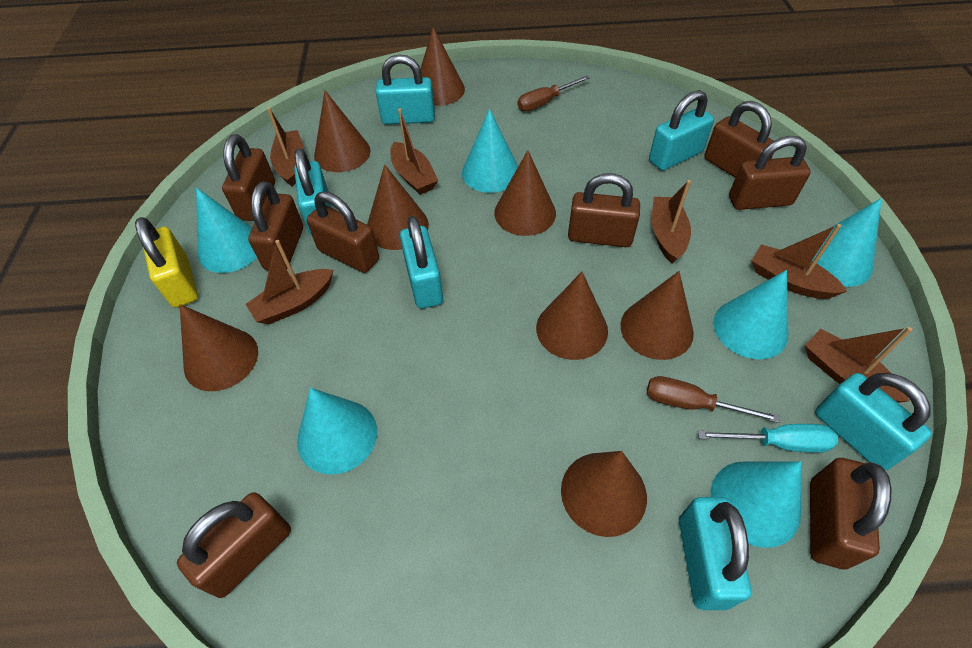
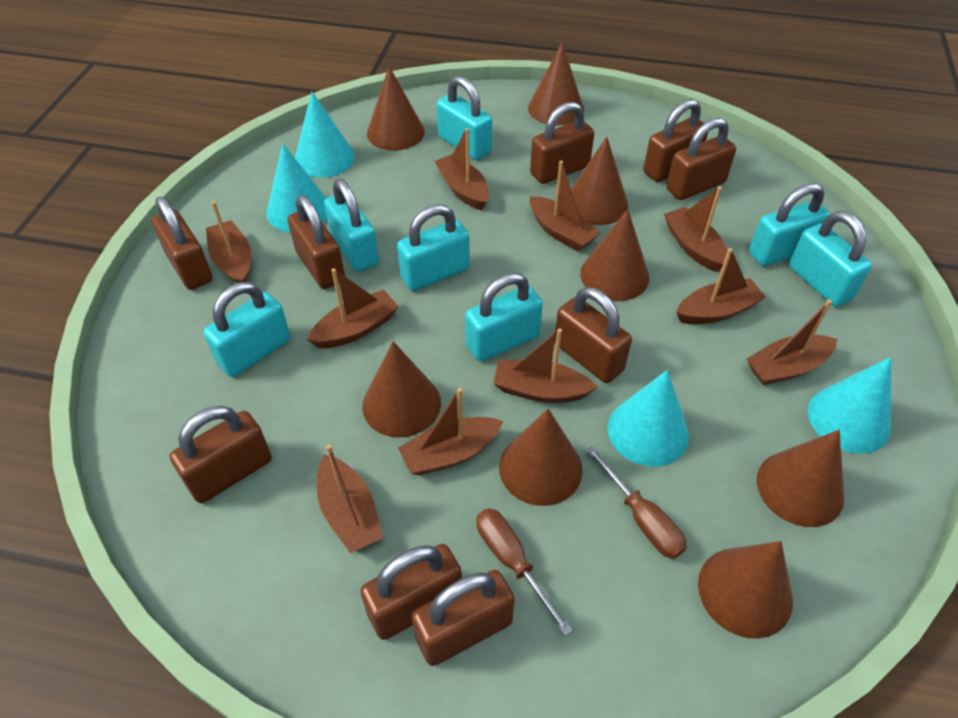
brown boat: [245,240,333,325] [267,108,304,187] [390,108,438,195] [652,180,691,264] [752,224,847,299] [805,327,913,403] = 6 -> [206,201,251,283] [307,268,399,348] [317,444,383,553] [398,388,503,475] [435,128,489,210] [493,328,597,403] [530,161,601,251] [664,186,727,272] [676,248,766,324] [747,300,837,385] = 10
brown padlock: [177,492,291,598] [222,134,275,221] [248,181,303,271] [307,191,379,273] [568,173,640,247] [704,101,774,178] [729,136,811,210] [810,458,892,569] = 8 -> [151,196,213,290] [170,406,272,503] [288,195,345,289] [360,544,462,640] [412,570,515,666] [530,102,594,184] [555,287,632,383] [643,99,708,182] [666,118,736,200] = 9
turquoise cone: [196,187,257,273] [297,388,377,475] [462,109,518,193] [711,461,801,548] [713,270,788,359] [812,198,882,287] = 6 -> [266,143,327,232] [295,92,355,177] [608,370,689,467] [808,357,891,454] = 4
turquoise padlock: [294,148,331,236] [376,54,435,124] [400,216,443,309] [649,90,714,170] [679,497,752,610] [815,373,932,471] = 6 -> [203,282,291,377] [324,179,379,272] [397,204,470,291] [437,76,492,160] [465,273,543,362] [749,183,830,266] [789,211,872,307] = 7
turquoise screwdriver: [698,424,838,453] = 1 -> none = 0
yellow padlock: [135,217,198,308] = 1 -> none = 0

